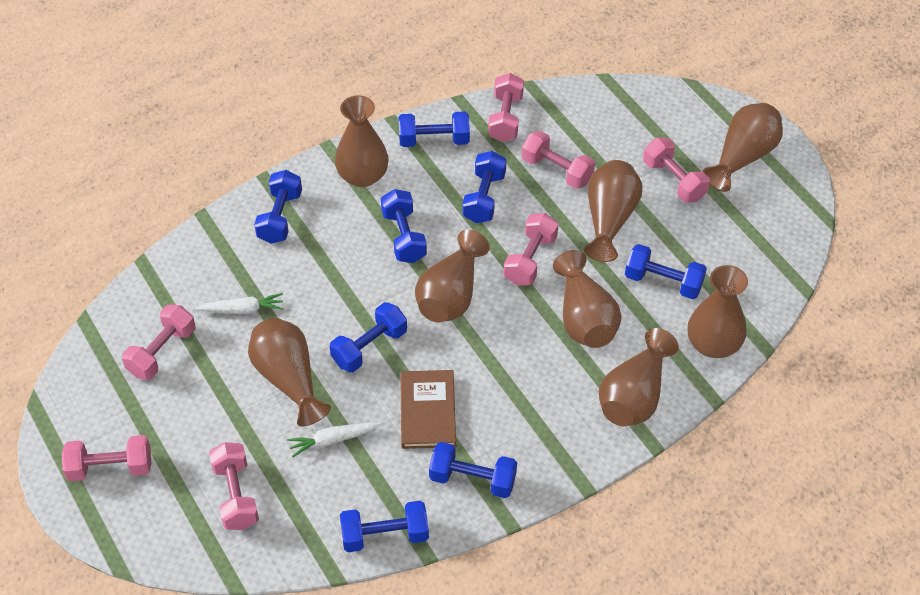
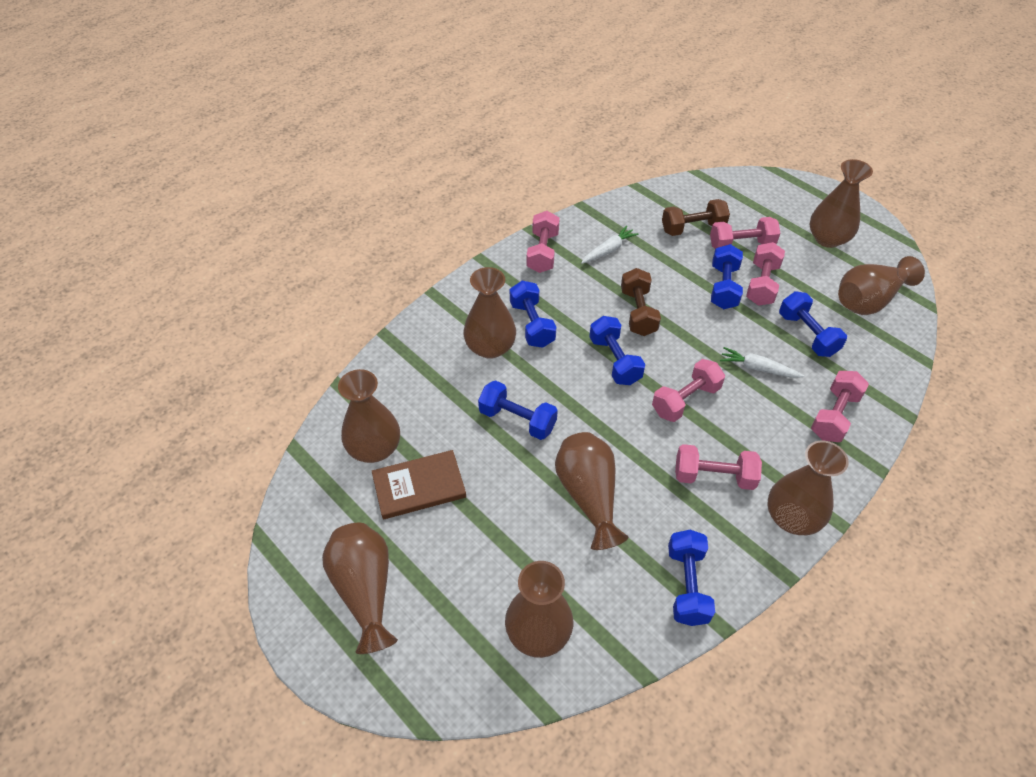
blue dumbbell: [254,170,302,244] [330,302,407,372] [340,501,429,552] [381,189,427,263] [399,111,470,147] [429,442,517,498] [462,151,506,223] [625,244,707,299] = 8 -> [478,380,558,440] [510,281,556,348] [589,316,645,385] [668,530,715,626] [711,244,743,309] [779,291,847,357] = 6
brown dumbbell: none = 0 -> [621,268,661,336] [662,199,730,236] = 2
pink dumbbell: [61,435,151,481] [122,304,195,380] [209,442,259,530] [488,73,524,142] [504,213,558,285] [522,131,595,189] [643,138,710,203] = 7 -> [527,211,560,273] [652,359,725,422] [675,444,762,490] [710,217,780,249] [746,242,785,306] [811,371,869,442] = 6

